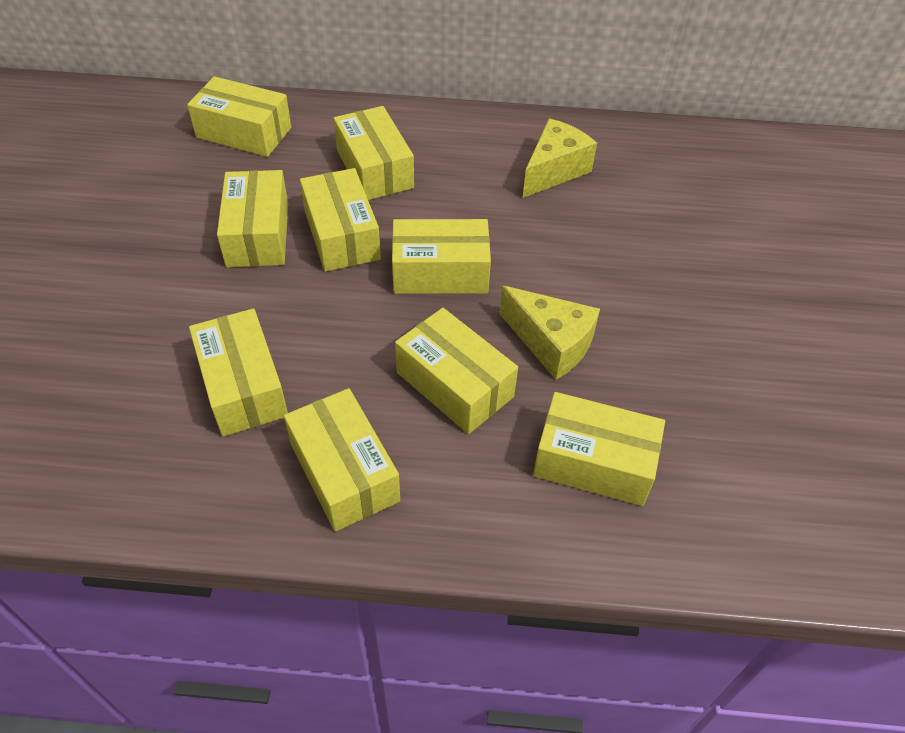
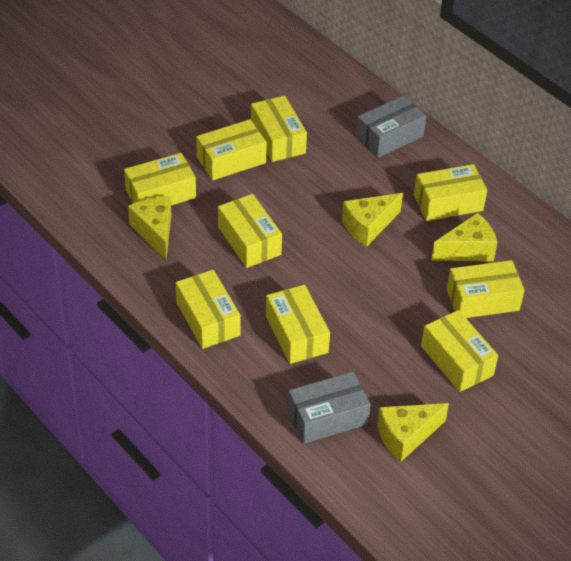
grey box: none = 0 -> [287,371,370,444] [356,95,426,158] = 2
yellow cheese: [499,286,600,380] [523,118,597,198] = 2 -> [128,197,171,260] [342,193,403,247] [377,403,449,462] [431,213,497,261] = 4

